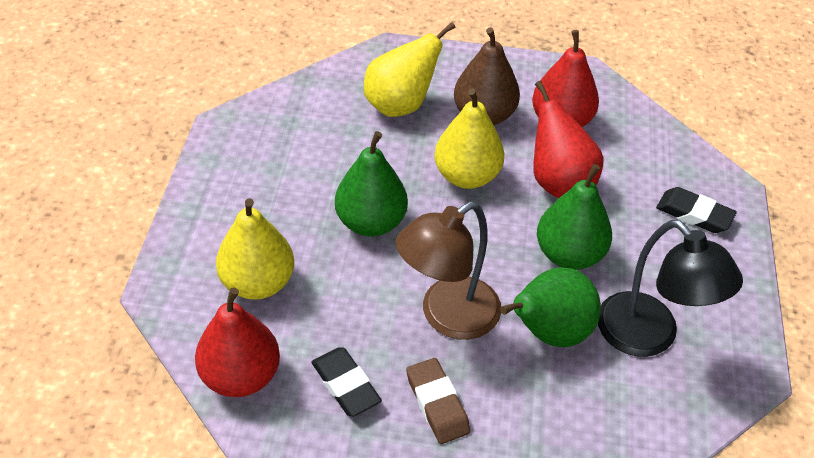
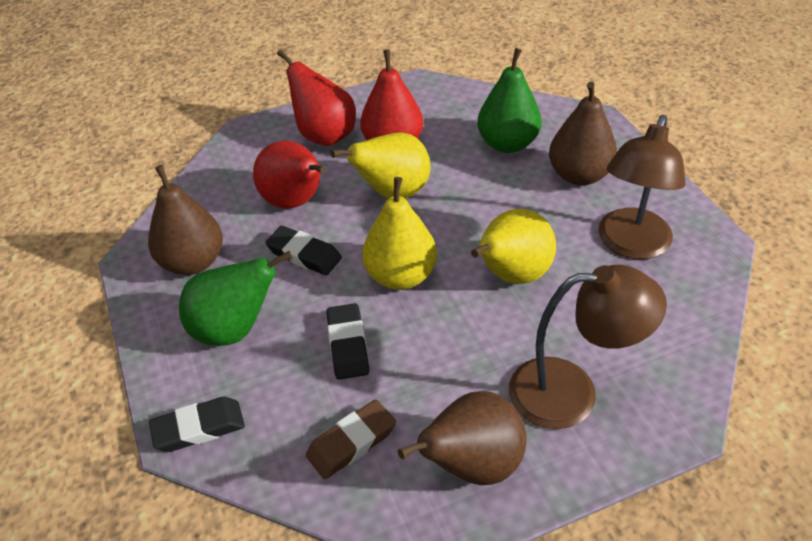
black eraser: [311,347,382,417] [656,187,737,233] = 2 -> [149,397,245,452] [265,226,342,275] [326,303,369,380] = 3
black lamp: [598,220,743,357] = 1 -> none = 0
brown lamp: [396,201,501,340] = 1 -> [509,265,667,429] [598,115,686,259] = 2
brown pear: [454,27,520,125] = 1 -> [148,165,223,275] [398,391,527,485] [549,82,617,185] = 3
green pear: [335,131,408,237] [500,267,601,347] [537,164,612,270] = 3 -> [179,251,293,346] [477,48,542,153] = 2

